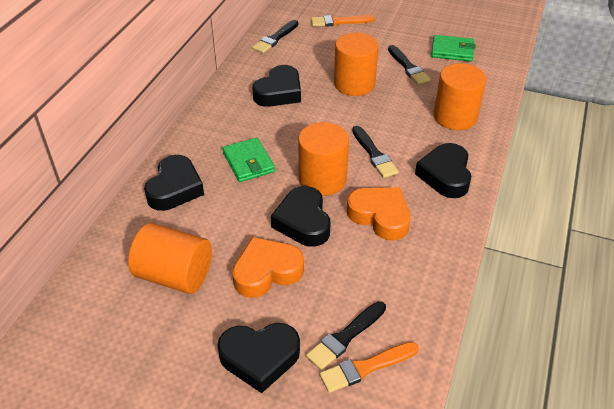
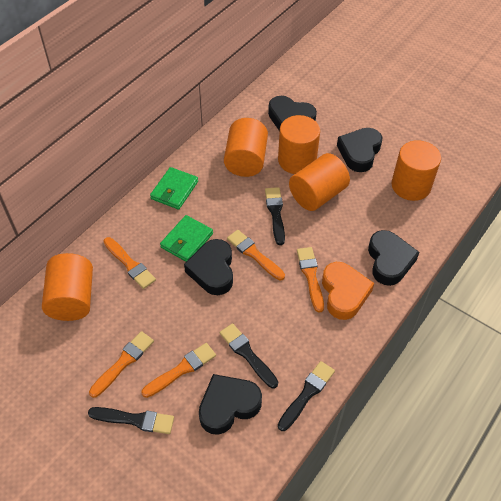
orange brush: [311,15,375,27] [319,342,419,393] = 2 -> [89,331,154,398] [103,237,156,289] [141,343,216,398] [227,230,285,280] [297,247,324,313] = 5
orange cylinder: [128,223,212,294] [298,122,349,196] [334,33,379,96] [434,63,486,130] = 4 -> [42,253,93,321] [224,118,268,177] [278,115,320,174] [289,153,350,211] [392,140,441,201] = 5
orange heart: [232,237,304,298] [347,187,410,241] = 2 -> [322,262,374,320] = 1

